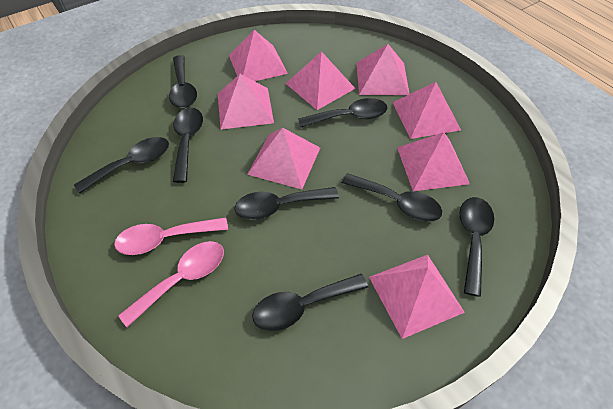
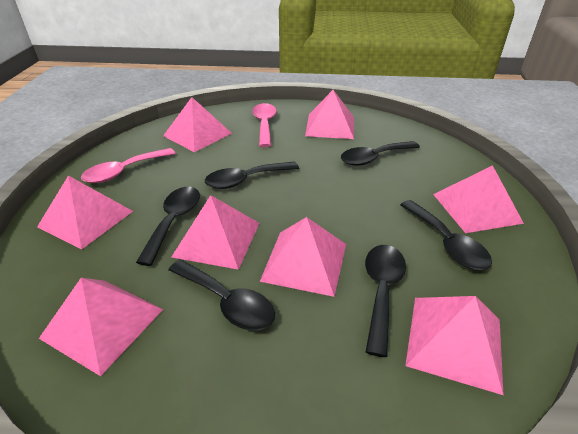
black spoon: [74,137,169,194] [169,55,197,108] [173,108,203,183] [234,187,339,220] [252,274,368,331] [298,98,388,127] [342,173,442,222] [459,197,494,297] = 8 -> [136,187,200,266] [168,260,275,331] [205,162,299,189] [341,141,420,166] [365,245,406,357] [400,200,492,270] = 6

